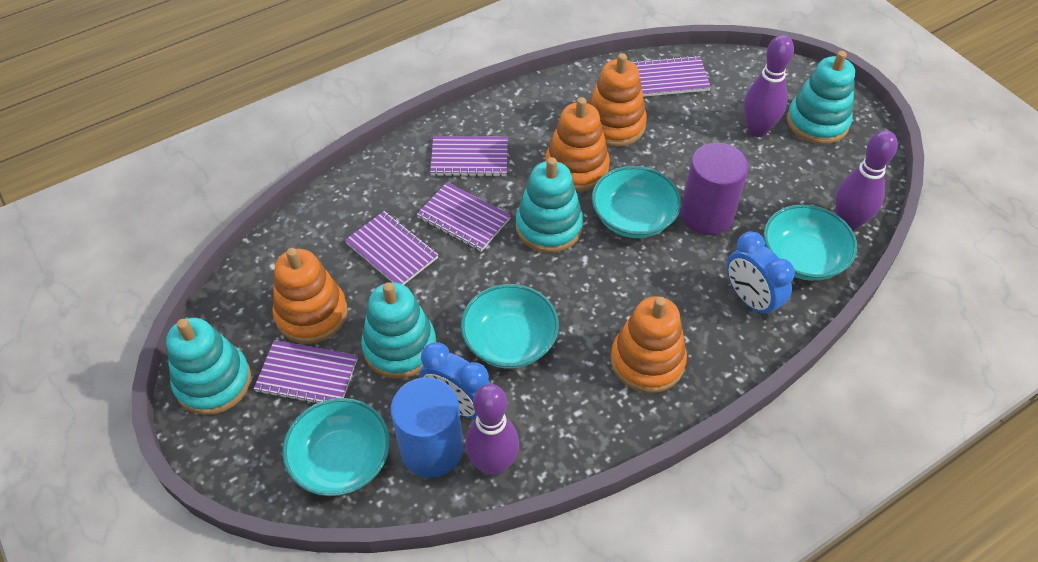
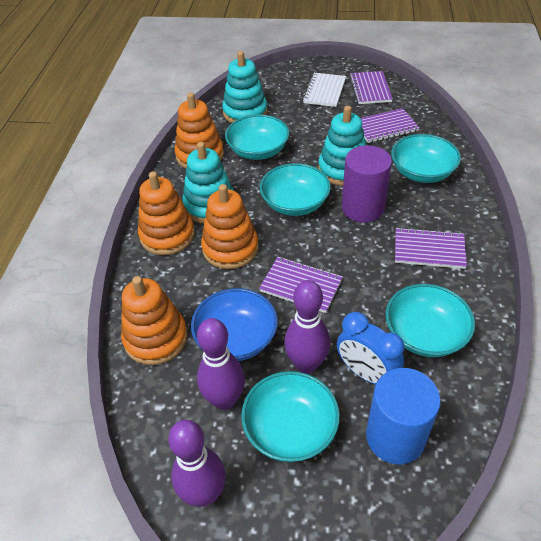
blue bowl: none = 0 -> [191,288,278,361] = 1
blue clock: [419,342,490,418] [727,232,795,318] = 2 -> [337,312,404,385] = 1
purple notebook: [254,340,358,404] [345,211,438,285] [416,182,511,252] [430,136,508,177] [632,55,711,97] = 5 -> [259,257,343,313] [349,71,393,104] [361,108,419,143] [395,227,467,269] = 4
turquoise bowl: [282,398,390,496] [461,284,559,369] [592,166,681,238] [764,205,857,281] = 4 -> [225,115,289,160] [241,371,340,462] [260,163,331,216] [385,284,475,357] [391,134,461,183] = 5
turquoise stacking toy: [166,318,251,415] [361,282,437,379] [516,157,583,253] [787,51,855,144] = 4 -> [182,142,234,224] [222,51,268,123] [318,105,366,186] = 3
white notebook: none = 0 -> [303,73,346,107] = 1

